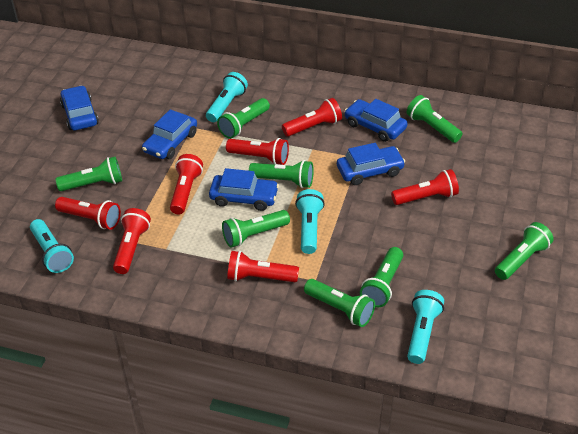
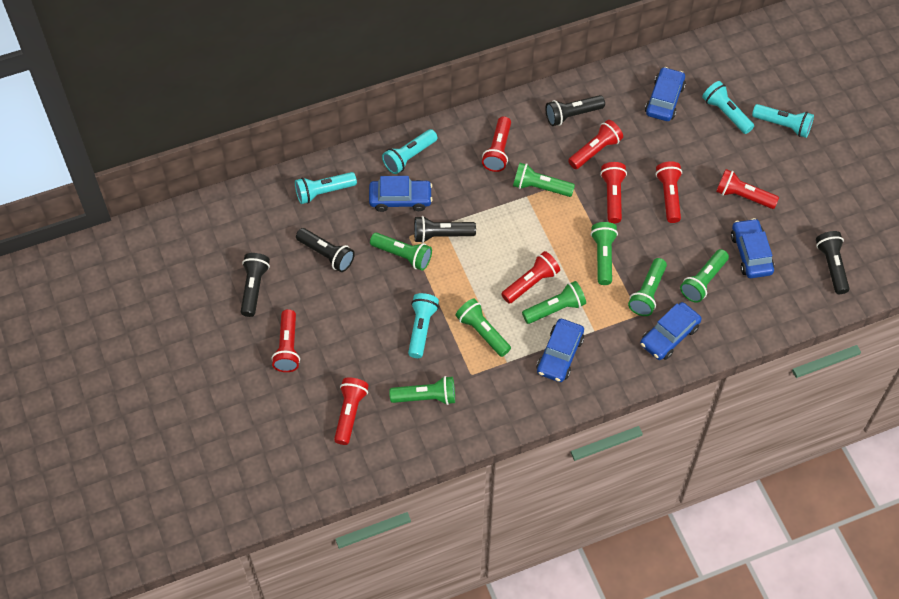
black flashlight: none = 0 -> [241,253,270,317] [296,228,355,272] [414,216,476,243] [545,95,605,126] [816,231,850,294] = 5
red flashlight: [55,197,121,230] [113,208,151,274] [170,154,203,214] [226,138,289,165] [227,251,299,282] [282,98,342,137] [391,169,459,205] = 7 -> [272,309,300,372] [334,377,369,445] [482,116,511,172] [501,251,560,304] [568,120,623,169] [600,162,627,223] [656,161,682,223] [716,169,779,209] = 8
turquoise flashlight: [30,219,74,273] [206,72,248,122] [295,189,325,254] [407,290,444,364] = 4 -> [295,172,357,204] [382,129,438,174] [408,293,439,358] [702,81,754,134] [752,104,814,138] = 5

